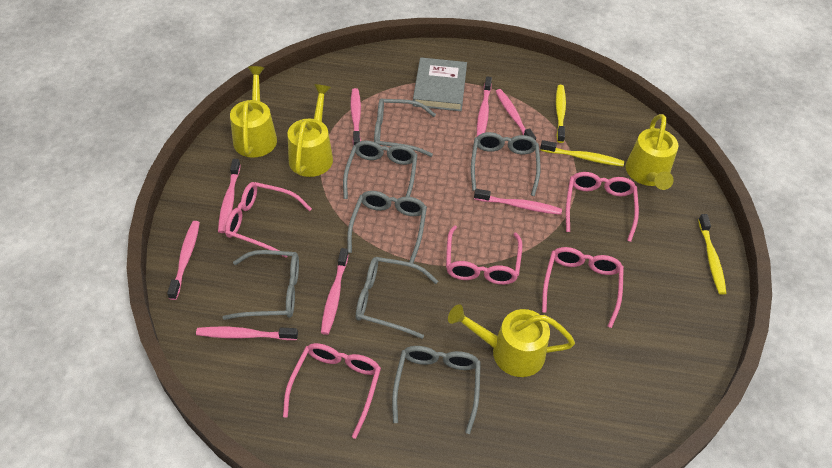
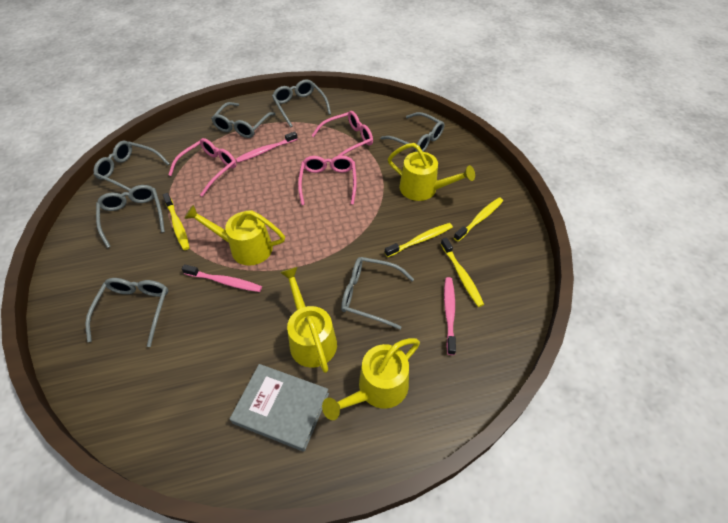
pink glasses: [225,182,312,258] [283,343,381,439] [446,225,522,285] [542,247,624,328] [566,172,639,242] = 5 -> [168,138,237,197] [298,155,357,205] [311,111,373,156] = 3
pink toothbrush: [167,221,200,300] [196,327,298,340] [218,159,241,233] [321,248,349,335] [350,88,361,146] [474,189,562,215] [477,76,492,136] [495,89,536,140] = 8 -> [182,264,262,292] [236,131,298,163] [444,277,456,355] = 3
yellow toothbrush: [540,140,624,167] [556,85,566,143] [698,214,726,295] = 3 -> [163,193,190,250] [385,223,453,257] [441,238,484,307] [454,197,503,242] = 4

